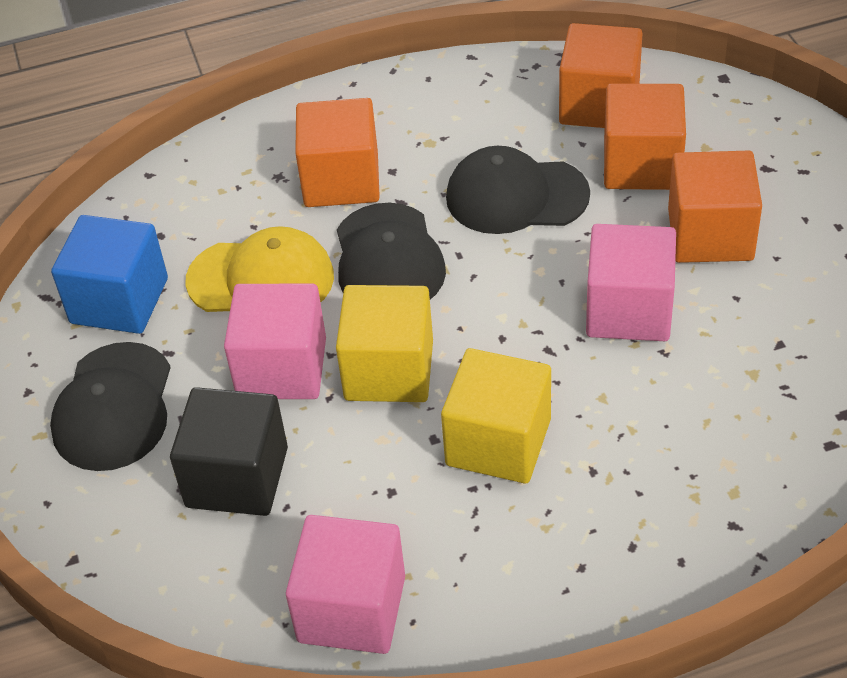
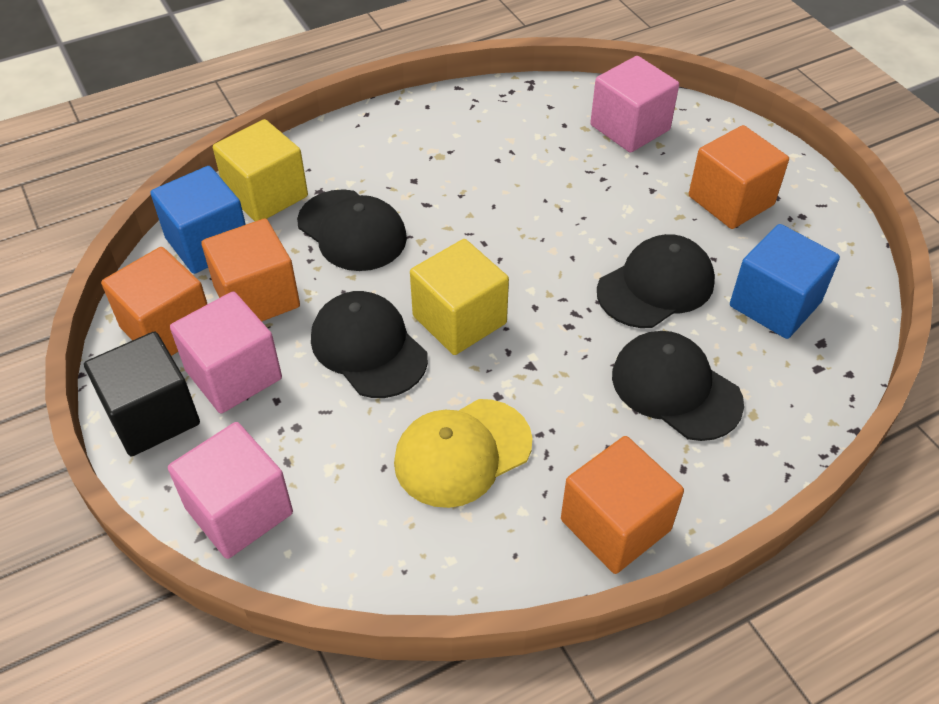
black cap: [50,342,171,471] [337,203,446,299] [446,146,590,234] = 3 -> [297,189,407,271] [311,291,428,398] [597,234,715,328] [612,331,744,441] = 4
blue cube: [51,215,168,334] = 1 -> [150,166,246,274] [730,224,840,339] = 2

